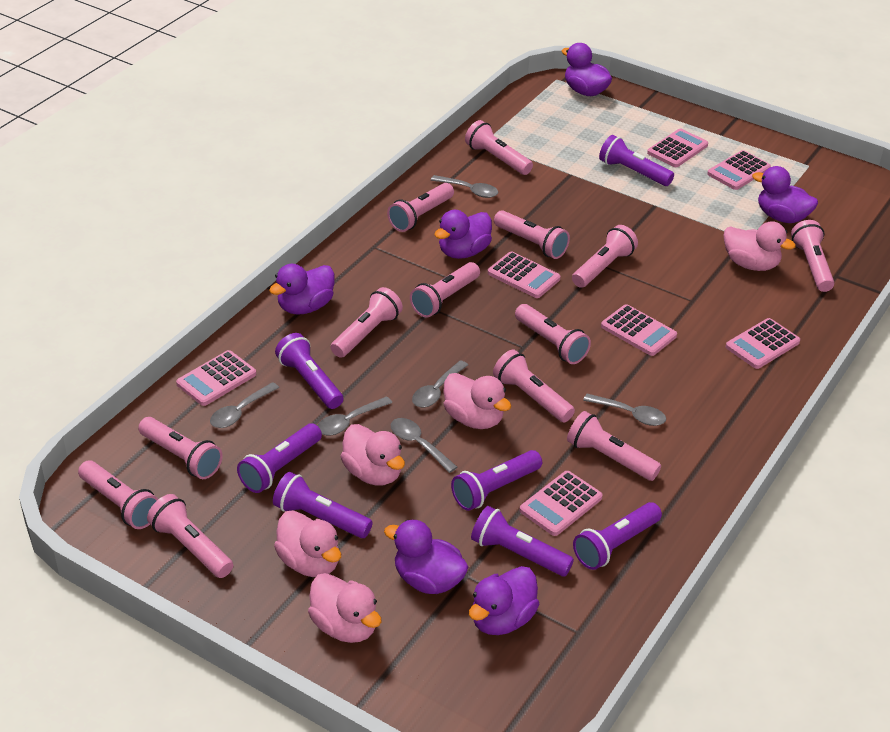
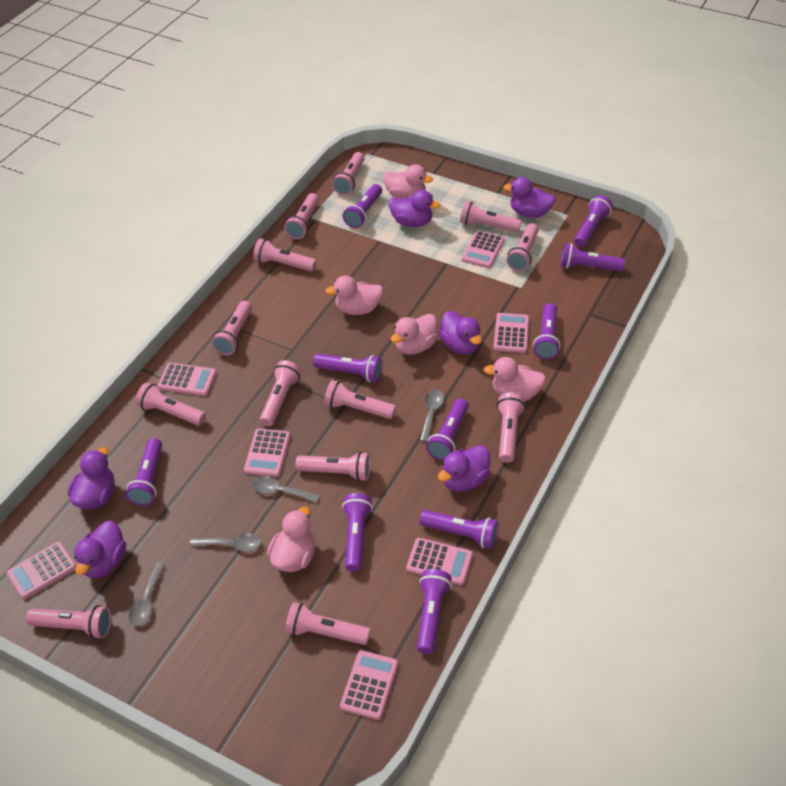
grey spoon: [210,382,279,428] [317,396,392,435] [391,418,457,473] [412,360,468,407] [431,175,498,198] [583,394,666,426] = 6 -> [129,562,165,626] [190,533,261,551] [252,476,319,503] [420,389,444,442] = 4
purple flashlight: [237,423,322,493] [273,472,373,538] [275,333,343,409] [451,450,542,511] [471,506,574,576] [573,502,662,570] [599,135,674,186] = 7 -> [126,438,162,506] [313,354,382,382] [342,493,373,572] [343,184,382,228] [417,569,452,654] [420,510,499,549] [426,399,469,460] [533,303,561,359] [560,243,625,271] [574,195,613,247] = 10

